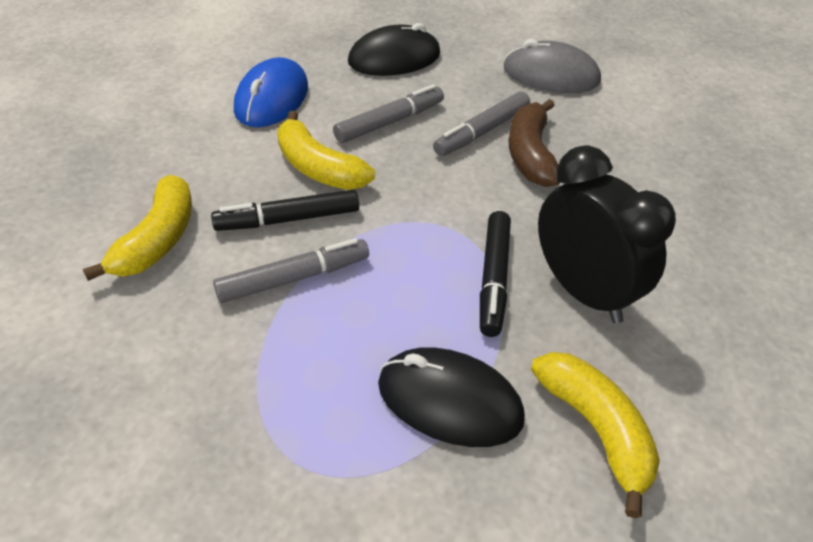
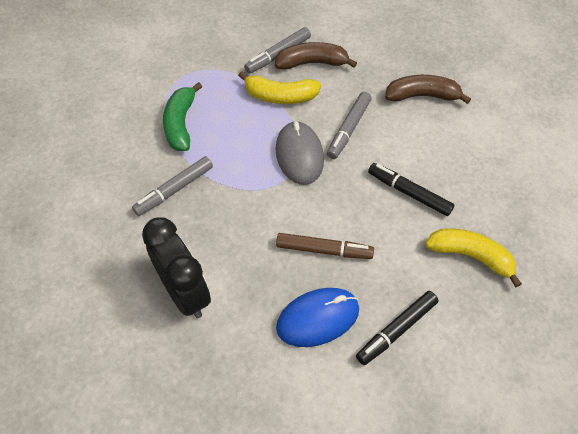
black mouse: [348,23,440,76] [378,347,525,447] = 2 -> none = 0
brown banana: [509,99,560,187] = 1 -> [275,42,357,70] [385,75,471,104] = 2
brown marker: none = 0 -> [276,233,374,259] = 1
green banana: none = 0 -> [163,82,202,151] = 1
yellow banana: [83,175,192,281] [277,111,375,190] [531,352,660,518] = 3 -> [238,71,321,104] [425,228,522,287] = 2

